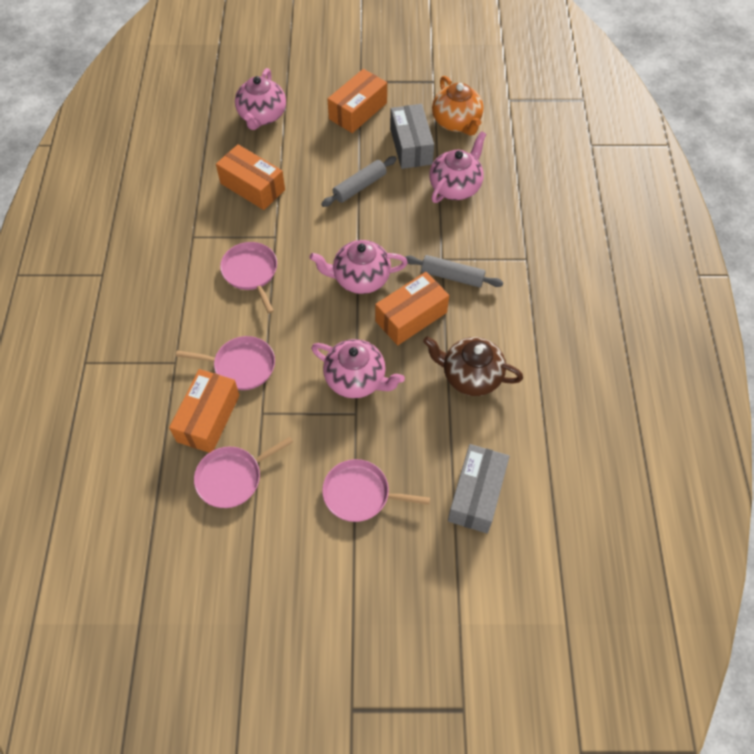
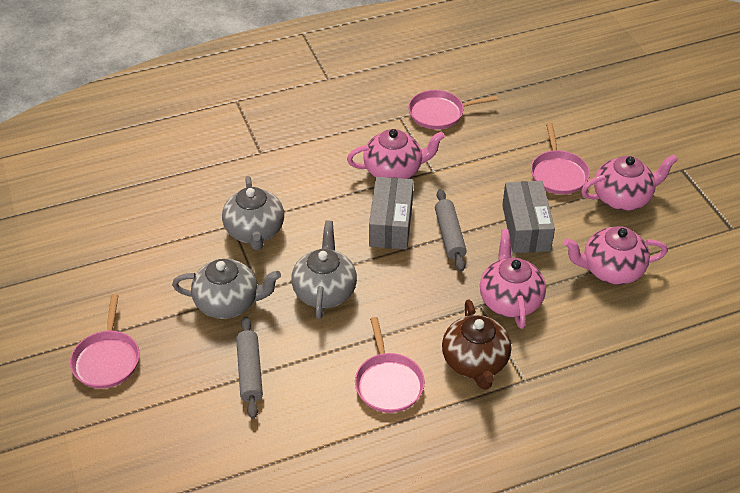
grey teapot: none = 0 -> [172,259,281,319] [222,176,284,250] [291,221,357,319] = 3
orange box: [169,369,240,453] [216,144,285,210] [327,69,387,133] [375,272,449,345] = 4 -> none = 0
orange teapot: [432,76,484,136] = 1 -> none = 0

